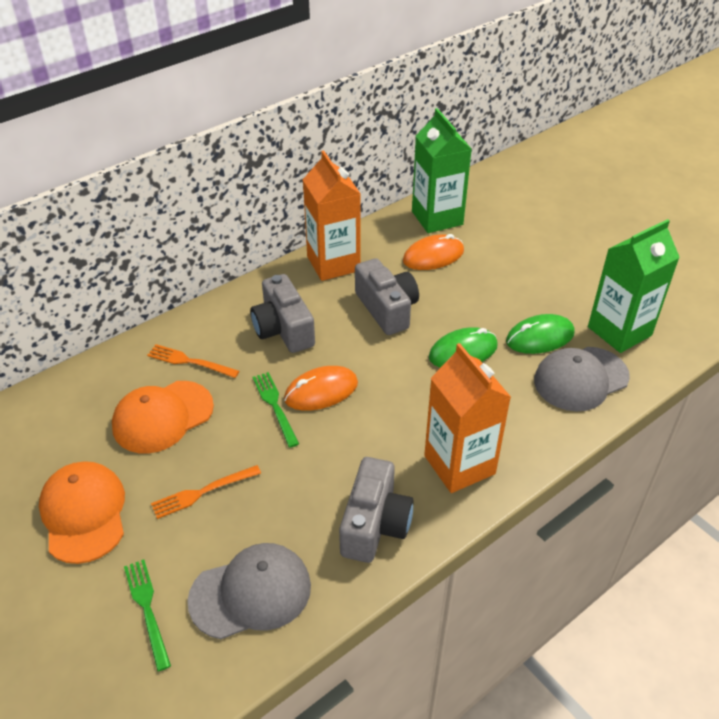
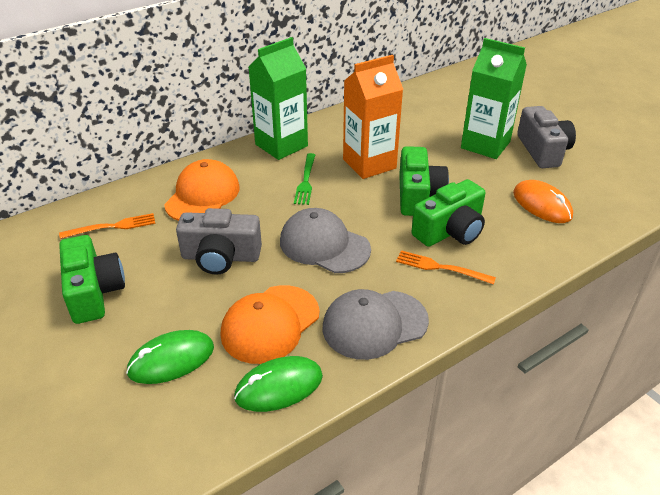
green camera: none = 0 -> [59,235,125,324] [399,146,449,216] [411,179,485,247] = 3
green fork: [124,559,171,671] [253,372,299,448] = 2 -> [294,153,315,205] = 1
grey camera: [250,274,315,353] [339,457,414,563] [355,258,419,335] = 3 -> [176,208,262,275] [517,106,576,168] = 2
orange carton: [303,150,361,281] [424,343,511,493] = 2 -> [343,55,403,179] = 1
orange mouse: [284,366,358,411] [403,234,464,270] = 2 -> [513,180,573,223] = 1

